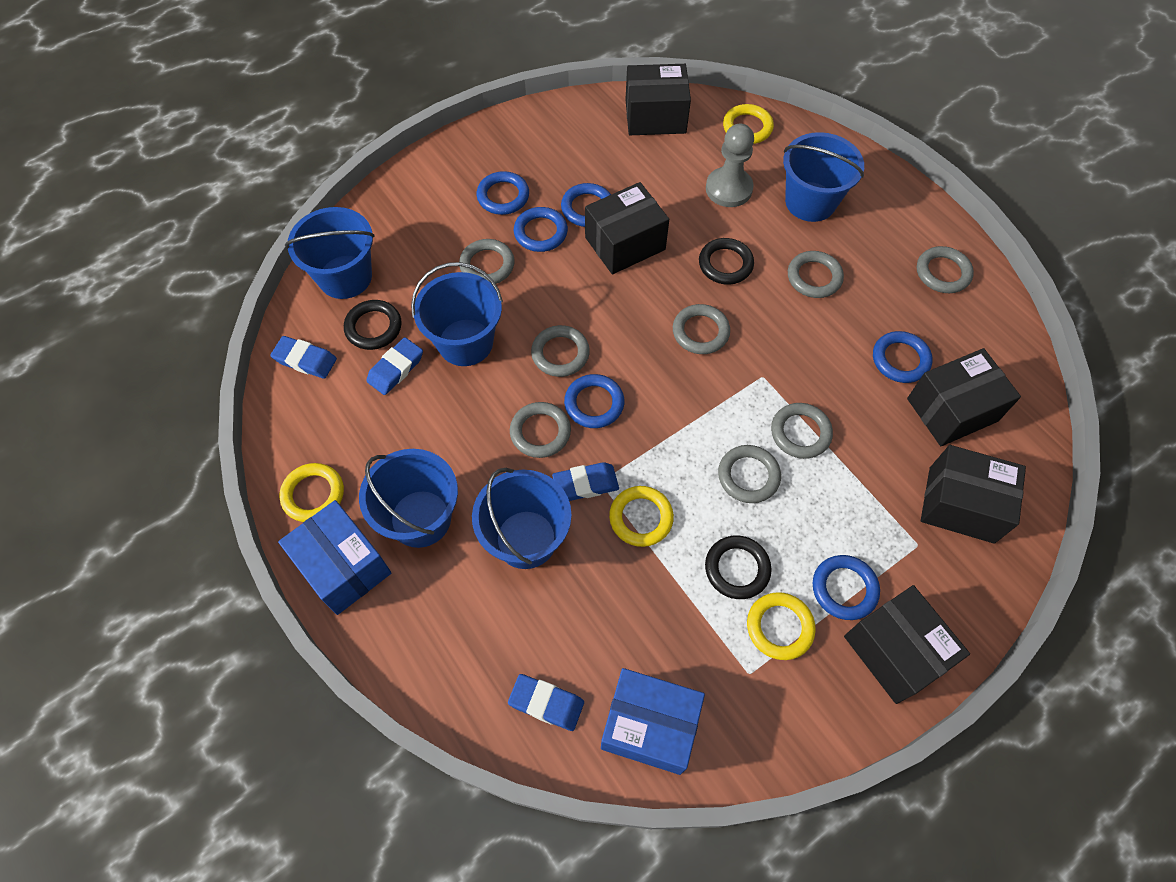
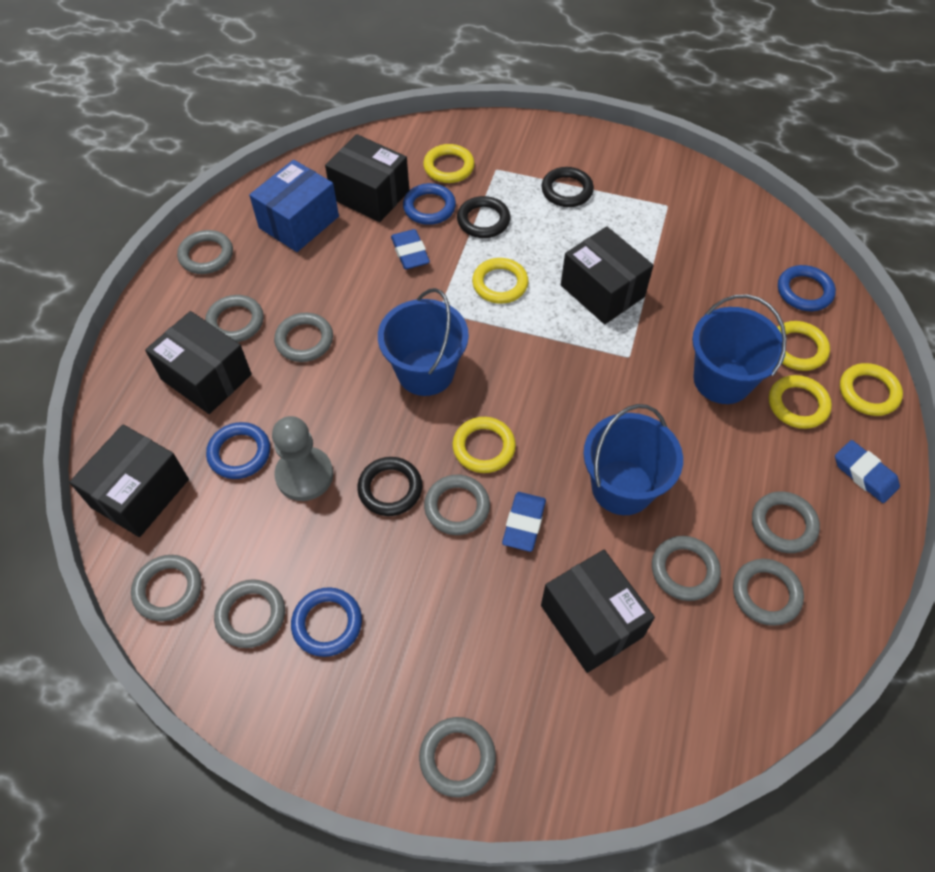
blue box: [278,500,391,615] [601,668,705,775] = 2 -> [249,160,339,252] = 1
blue bucket: [285,207,375,299] [359,449,458,548] [411,262,503,366] [472,468,572,569] [783,132,864,222] = 5 -> [378,288,469,396] [583,404,683,515] [692,294,787,404] = 3
blue eraser: [270,336,337,379] [366,337,423,395] [508,674,584,731] [552,462,619,501] = 4 -> [391,229,430,269] [502,492,546,552] [835,440,900,503] = 3
blue ring: [477,171,529,215] [514,207,568,252] [561,183,611,227] [564,374,624,428] [813,555,880,620] [873,331,933,383] = 6 -> [206,422,270,479] [291,587,362,657] [403,183,456,225] [778,265,836,311] = 4
grey ring: [459,239,514,284] [510,402,571,458] [531,325,590,377] [673,304,730,354] [718,445,781,503] [771,403,833,459] [788,251,844,298] [917,246,974,293] = 8 -> [131,555,202,621] [177,230,233,274] [205,295,264,342] [214,579,285,648] [274,313,333,362] [419,717,496,798] [424,475,490,535] [652,536,721,601] [733,559,804,626] [752,491,820,553] = 10
yellow ring: [279,463,344,522] [609,486,674,547] [723,104,774,144] [747,592,816,660] = 4 -> [423,144,475,183] [452,417,516,473] [472,258,529,304] [769,375,832,429] [777,321,830,371] [840,363,903,416] = 6

